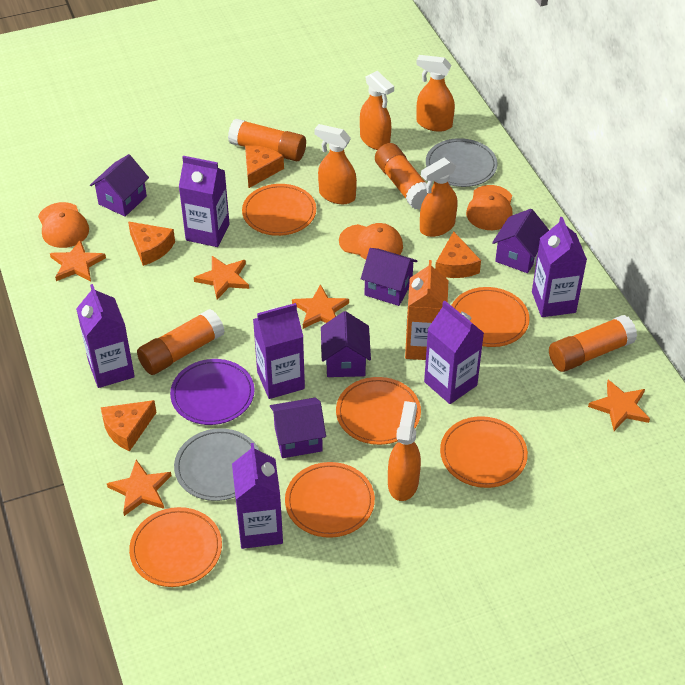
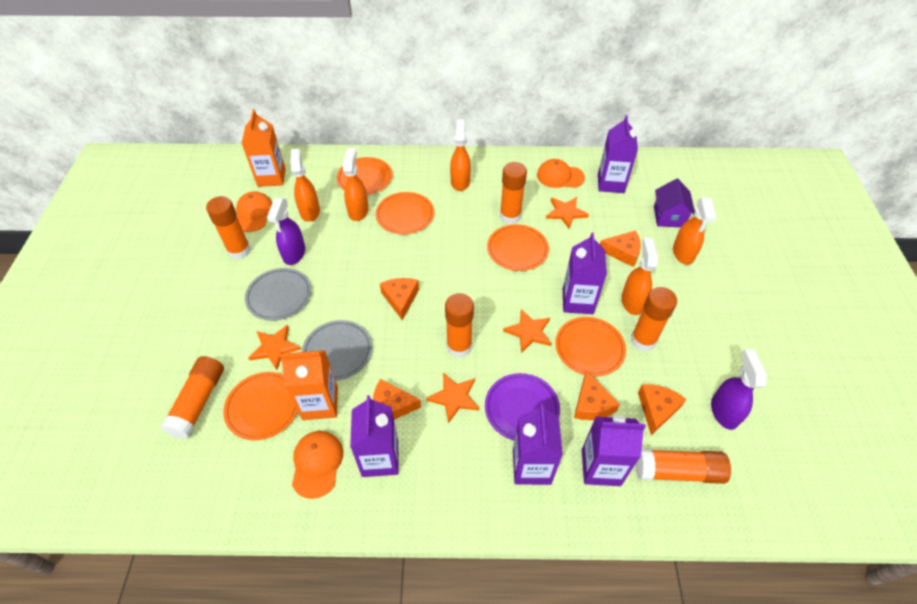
orange carton: [405,260,448,360] = 1 -> [241,109,286,187] [280,350,338,420] = 2
orange cheese: [101,400,157,452] [128,221,175,266] [245,145,284,188] [435,231,481,278] = 4 -> [373,379,421,420] [380,278,419,320] [574,370,620,420] [600,231,641,267] [638,384,686,435] = 5
orange glue stick: [137,309,225,375] [228,118,306,162] [375,143,428,209] [549,315,637,372] = 4 -> [161,356,224,439] [206,196,251,259] [445,293,474,358] [500,162,527,224] [630,287,677,351] [635,449,731,484] = 6
orange plate: [129,507,222,587] [242,184,316,236] [285,462,375,538] [336,377,421,445] [440,416,528,488] [451,287,530,347] = 6 -> [223,372,298,440] [337,157,393,195] [375,192,434,234] [487,224,549,271] [555,317,626,377] = 5
orange star: [50,240,106,281] [107,460,171,516] [194,256,249,300] [292,284,349,329] [588,380,650,431] = 5 -> [248,325,301,370] [426,373,479,423] [503,309,552,353] [546,197,589,229] = 4
purple carton: [76,284,135,388] [179,156,230,247] [232,443,283,549] [253,303,305,399] [424,301,484,404] [532,217,587,317] = 6 -> [350,395,399,477] [513,404,563,485] [563,233,607,314] [582,415,646,486] [598,115,638,193] = 5
purple house: [90,154,149,217] [270,397,326,458] [321,311,371,377] [361,248,417,306] [492,209,549,273] = 5 -> [654,179,695,228] = 1
purple spray bottle: none = 0 -> [267,198,305,265] [711,349,767,430] = 2

